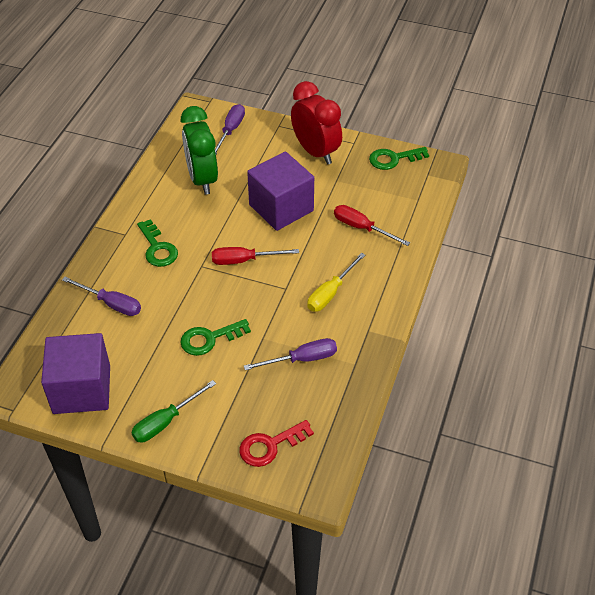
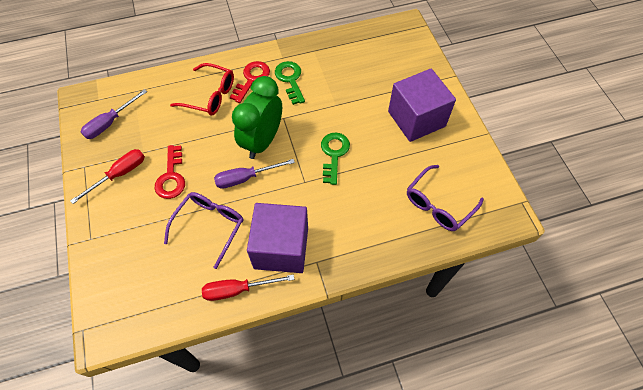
green key: [137,219,178,267] [180,319,251,356] [369,147,429,170] = 3 -> [275,61,305,105] [321,132,350,185] = 2
green screwdriver: [131,380,216,442] = 1 -> none = 0
purple glasses: none = 0 -> [164,192,243,269] [407,165,484,231] = 2
purple screwdriver: [62,277,141,316] [215,104,245,154] [244,338,337,370] = 3 -> [81,89,147,139] [214,159,295,189] = 2
red clock: [291,81,342,165] = 1 -> none = 0
red glasses: none = 0 -> [170,63,234,116] = 1
red key: [239,420,314,467] = 1 -> [155,145,185,199] [230,61,270,103] = 2
yellow screwdriver: [307,253,365,312] = 1 -> none = 0

